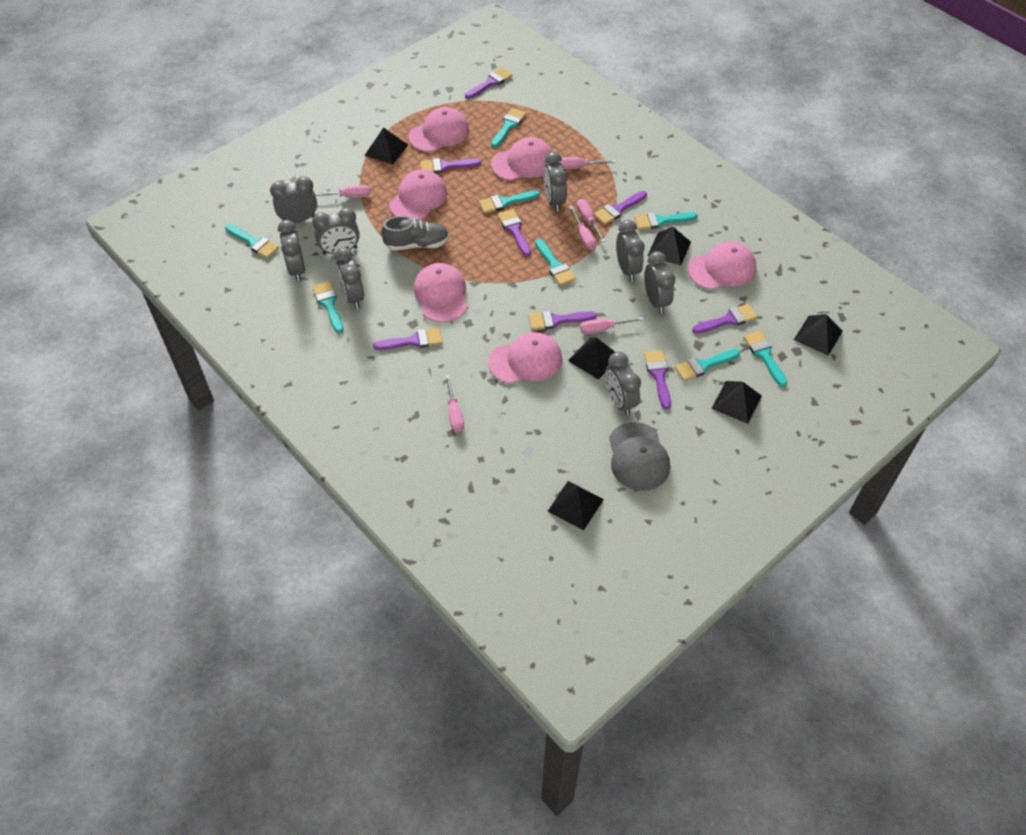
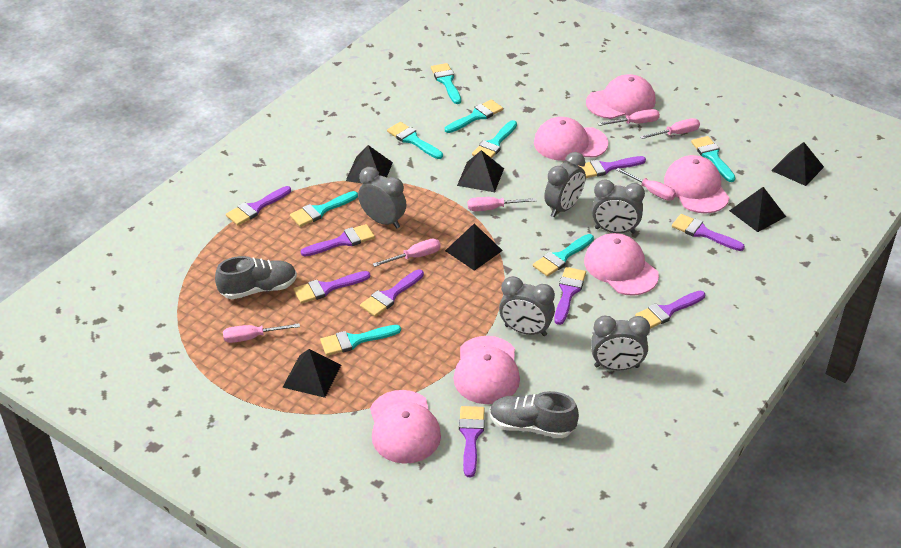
grey cap: [609,422,670,491] = 1 -> none = 0
grey clock: [270,176,317,223] [278,220,305,281] [312,208,360,255] [335,247,364,309] [543,152,567,212] [605,352,641,416] [616,220,645,281] [644,251,675,314] = 8 -> [358,167,407,229] [499,276,555,336] [544,152,586,217] [591,316,650,370] [592,179,645,234] = 5
grey shoe: [381,216,449,251] = 1 -> [215,256,297,299] [490,391,579,438] = 2
purple brush: [373,328,443,350] [420,158,481,173] [465,68,512,99] [498,209,531,256] [529,311,597,330] [594,191,647,225] [644,351,671,410] [692,304,757,334] = 8 -> [226,186,291,225] [294,271,370,304] [301,224,375,256] [360,269,424,317] [459,406,485,477] [554,267,586,325] [580,156,646,178] [635,291,705,329] [672,214,745,251] = 9

